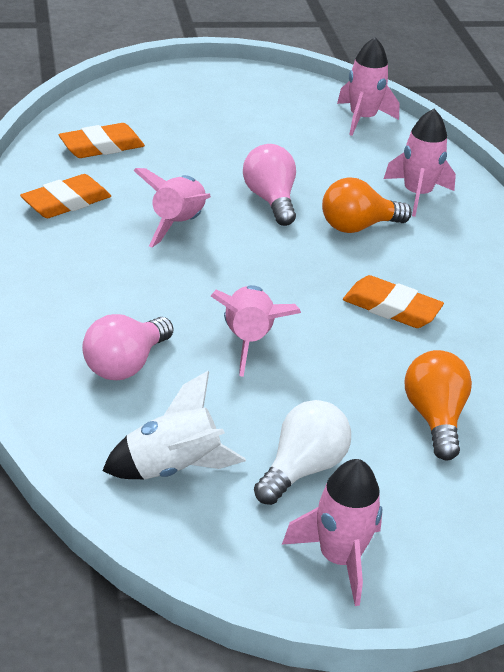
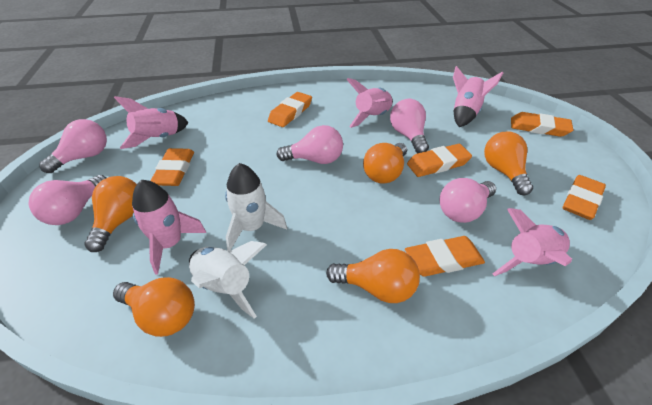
orange eraser: [20,174,111,218] [58,123,145,158] [343,275,444,328] = 3 -> [151,148,194,186] [268,92,312,127] [405,236,485,277] [407,144,472,177] [511,112,574,137] [563,175,606,220] = 6
orange light bulb: [322,177,412,233] [404,350,472,461] = 2 -> [84,176,137,252] [113,277,195,337] [326,249,420,303] [363,143,407,184] [484,132,533,195] = 5
pink light bulb: [82,314,174,380] [243,144,296,226] = 2 -> [29,175,106,225] [39,119,107,173] [276,125,343,164] [390,99,429,153] [440,178,496,223] = 5
white light bulb: [254,400,351,505] = 1 -> none = 0
white rocket: [102,371,246,479] = 1 -> [189,241,267,319] [225,163,287,251] = 2

